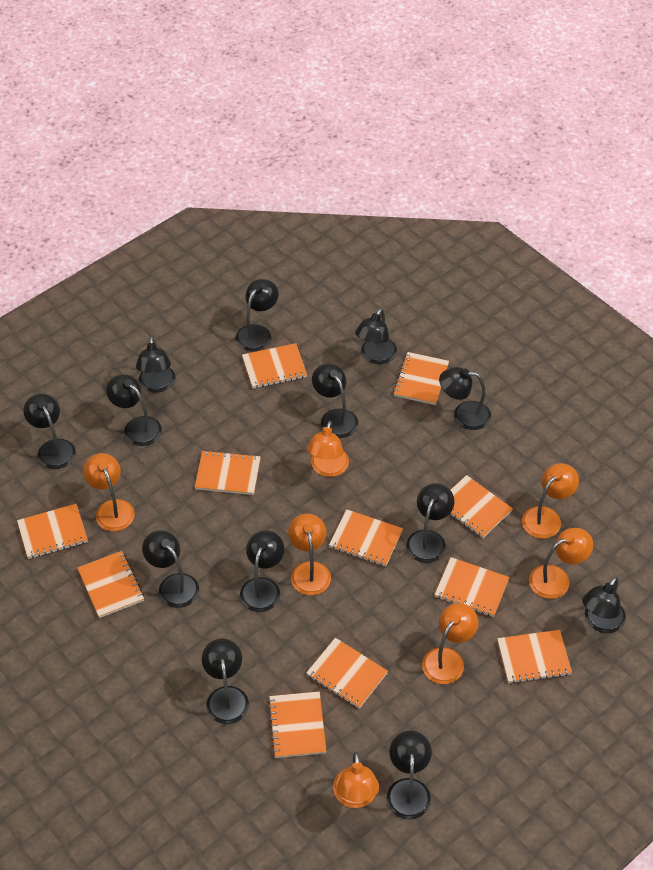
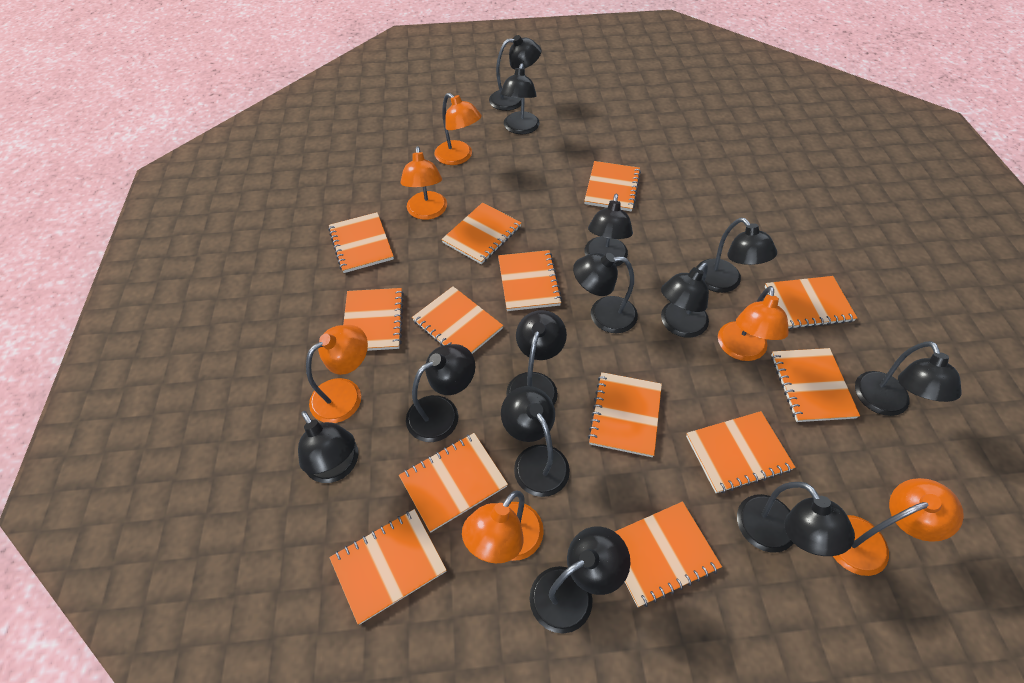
orange lamp: [83,453,135,531] [288,514,331,595] [307,420,349,477] [333,752,379,808] [422,603,478,684] [522,463,579,539] [529,528,593,599] = 7 -> [306,325,368,423] [401,146,447,220] [435,93,482,165] [462,490,544,563] [718,286,789,361] [833,478,964,576] = 6
orange notebook: [17,504,88,559] [78,551,144,618] [195,450,261,495] [242,343,307,389] [268,692,326,758] [306,638,388,709] [329,509,403,566] [393,352,449,405] [434,557,510,617] [449,475,513,538] [497,630,572,684] = 11 -> [328,212,394,273] [329,509,447,625] [343,288,404,351] [399,433,508,532] [412,286,503,354] [441,202,522,264] [498,250,562,311] [584,161,641,211] [588,372,662,457] [615,501,722,607] [686,411,796,493] [765,276,857,329] [771,348,860,422] = 13

